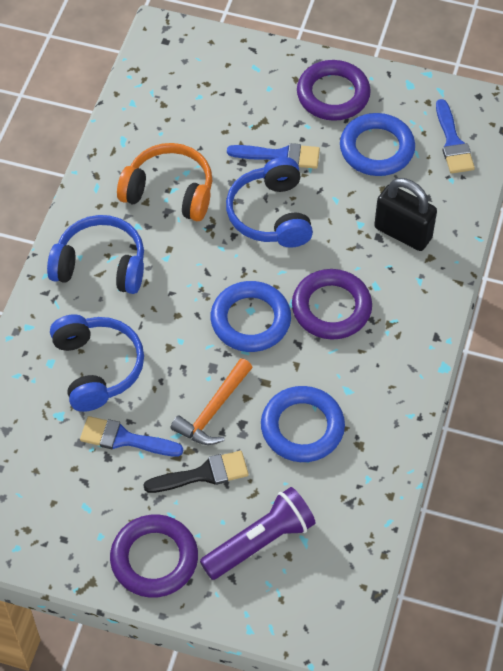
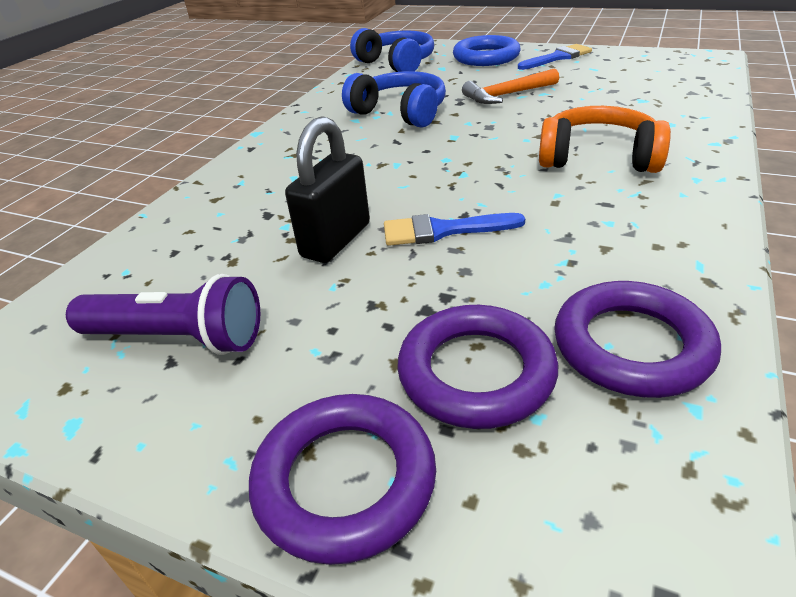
black brush: [143,451,249,493] = 1 -> none = 0
blue brush: [80,416,183,456] [227,143,320,169] [436,99,475,173] = 3 -> [384,213,525,246] [518,44,592,70] = 2
blue headphones: [47,215,144,294] [50,314,144,412] [226,157,313,248] = 3 -> [342,71,446,128] [350,28,434,72] = 2
blue ring: [211,281,291,352] [261,386,345,462] [340,113,415,176] = 3 -> [453,35,521,66] = 1

